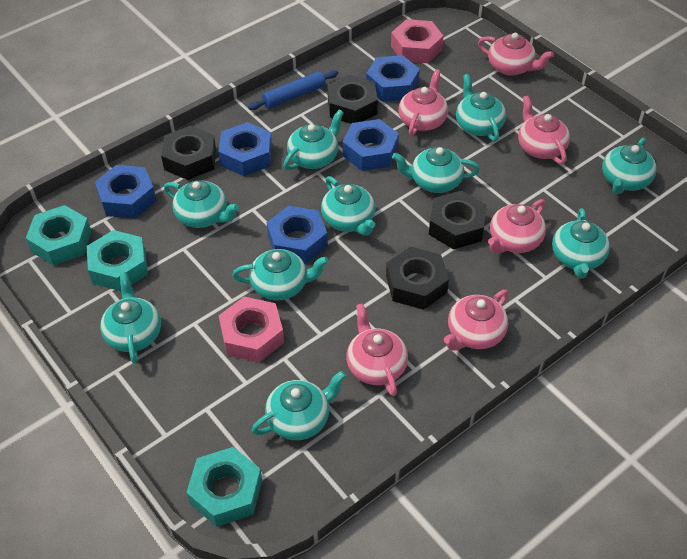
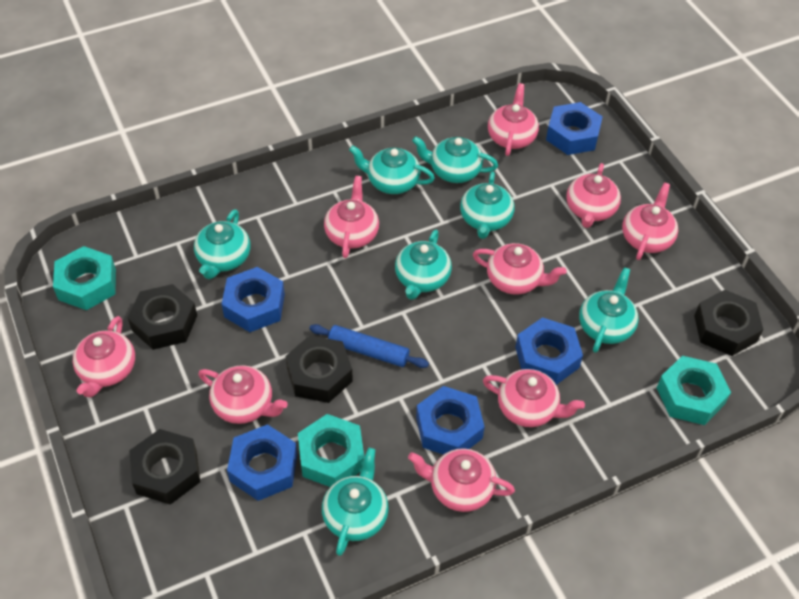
pink nut: [218,297,284,363] [391,19,443,63] = 2 -> none = 0
pink teapot: [347,303,408,396] [398,69,448,136] [444,290,509,350] [478,33,554,75] [488,199,546,254] [518,96,570,164] = 6 -> [73,316,135,398] [198,365,288,424] [324,176,379,258] [408,448,515,512] [473,243,566,295] [483,369,585,427] [488,83,539,156] [566,163,621,228] [622,183,678,260] = 9
turquoise teapot: [100,272,161,363] [164,180,239,228] [232,249,329,301] [252,371,346,440] [283,110,344,170] [321,176,375,236] [392,147,480,193] [456,74,506,141] [552,208,610,279] [602,138,657,194] = 10 -> [194,209,250,279] [322,448,389,556] [349,145,435,194] [395,230,452,300] [412,136,498,183] [460,171,514,239] [579,267,639,353] = 7

